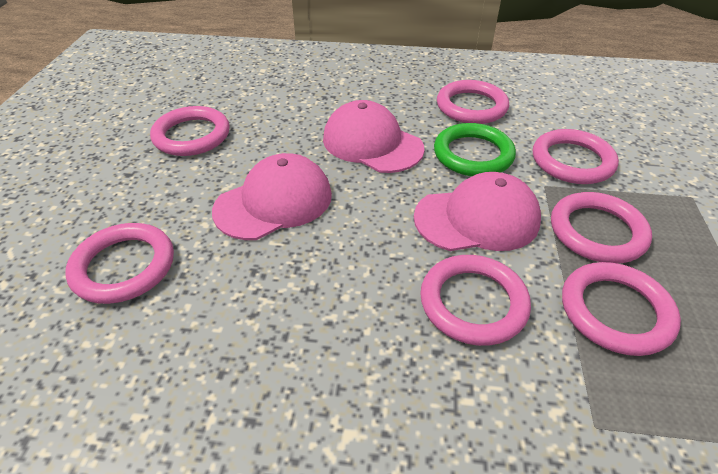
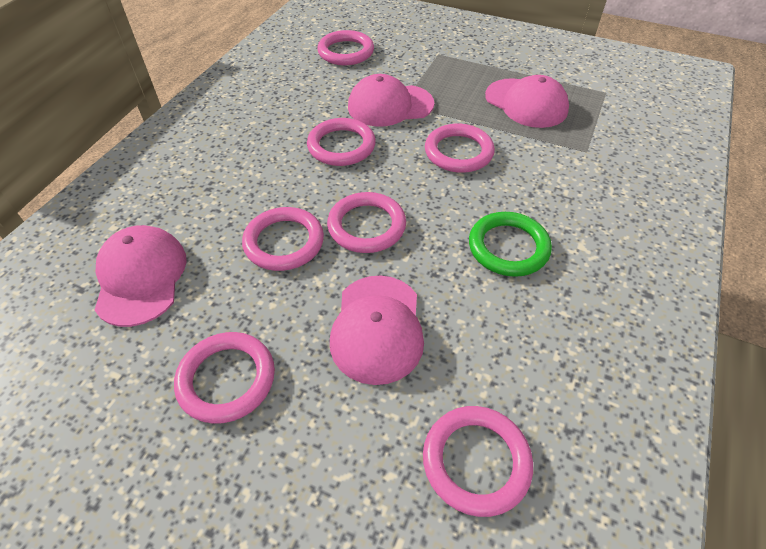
pink cap: [212,153,332,240] [323,100,425,173] [414,172,541,251] = 3 -> [95,225,187,327] [330,275,424,385] [348,74,434,127] [485,75,569,128] = 4

